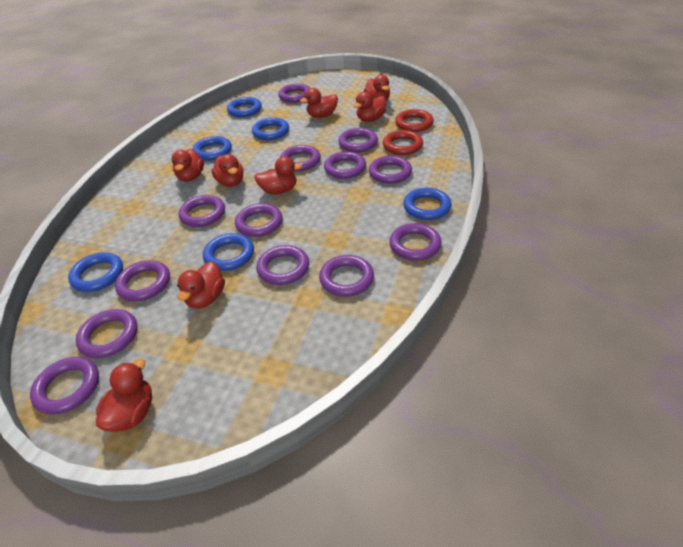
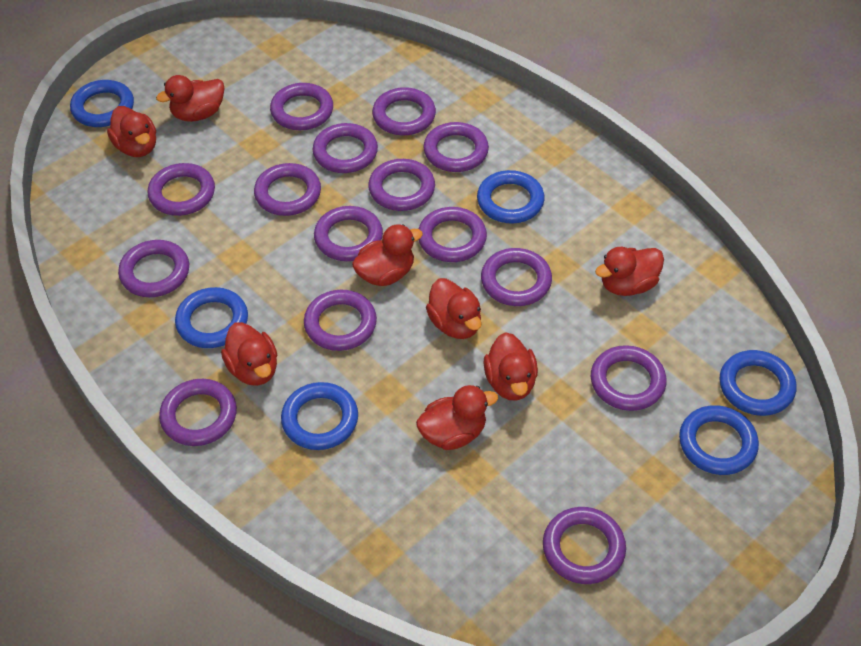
purple ring: [30,357,99,415] [76,309,138,358] [115,260,170,301] [179,195,225,227] [235,203,283,237] [256,245,309,285] [278,83,310,103] [280,145,321,171] [319,255,374,297] [324,152,366,179] [338,128,378,152] [369,156,412,184] [389,223,442,261] = 13 -> [118,240,189,297] [148,163,215,216] [159,379,237,446] [254,163,321,216] [270,83,333,130] [304,290,377,351] [313,123,378,173] [314,206,383,261] [368,159,435,211] [372,87,436,135] [419,207,487,262] [423,122,489,172] [481,248,552,306] [543,507,626,584] [591,345,667,411] = 15
red ring: [383,130,423,155] [395,109,434,132] = 2 -> none = 0

